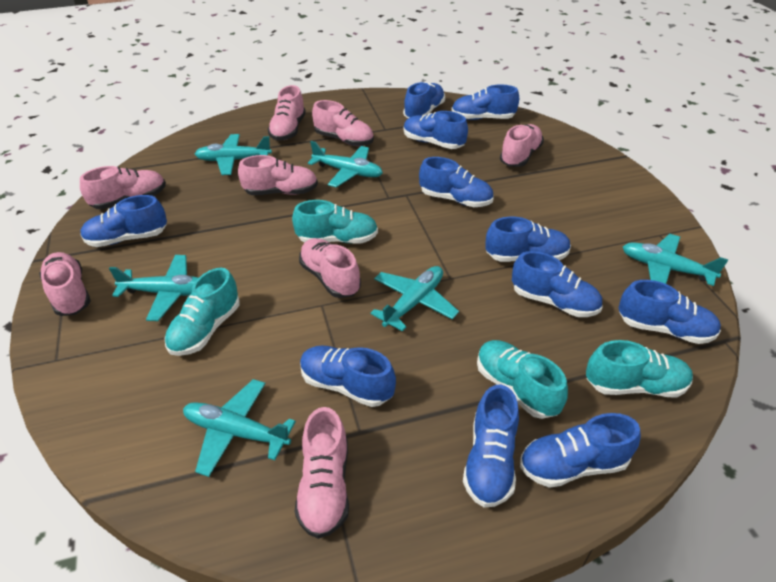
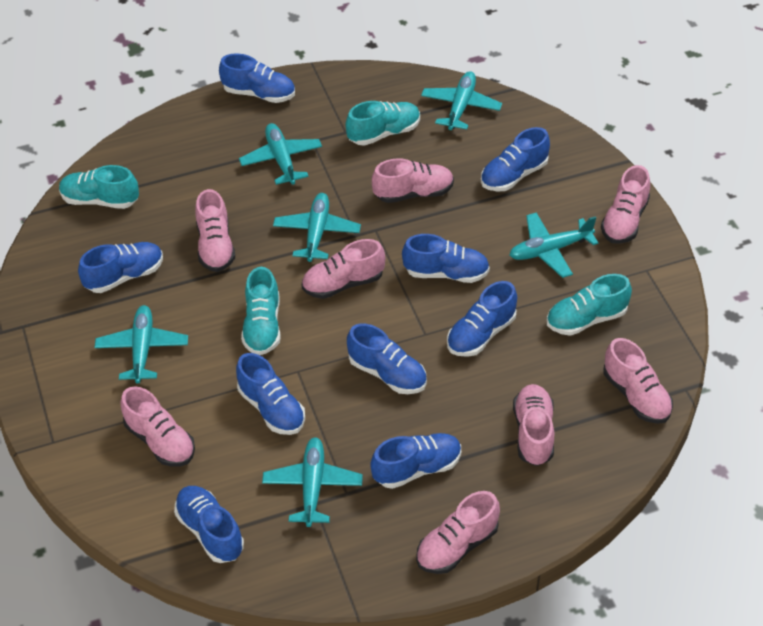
blue shoe: [80,195,167,247] [300,345,396,407] [403,82,445,118] [404,111,468,149] [419,157,494,207] [451,84,519,120] [463,385,519,508] [485,217,571,262] [512,251,603,317] [520,413,641,488] [619,280,721,344] = 11 -> [78,242,163,293] [174,486,244,563] [219,53,295,103] [236,353,305,435] [347,324,427,394] [370,433,461,489] [402,234,490,283] [447,281,517,357] [481,127,550,192] = 9

